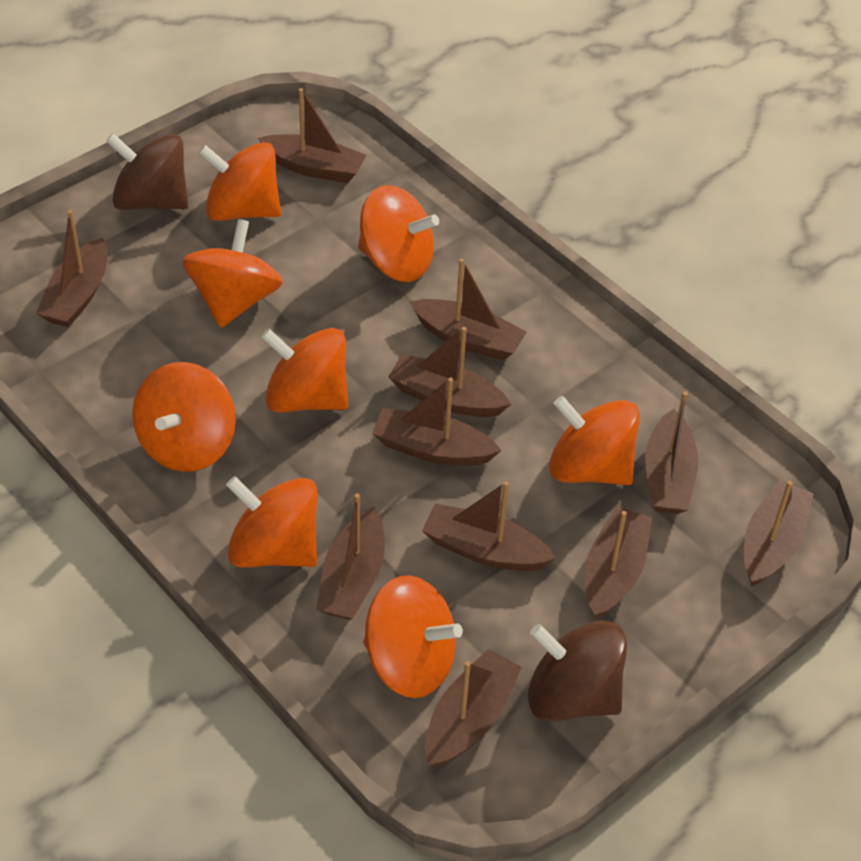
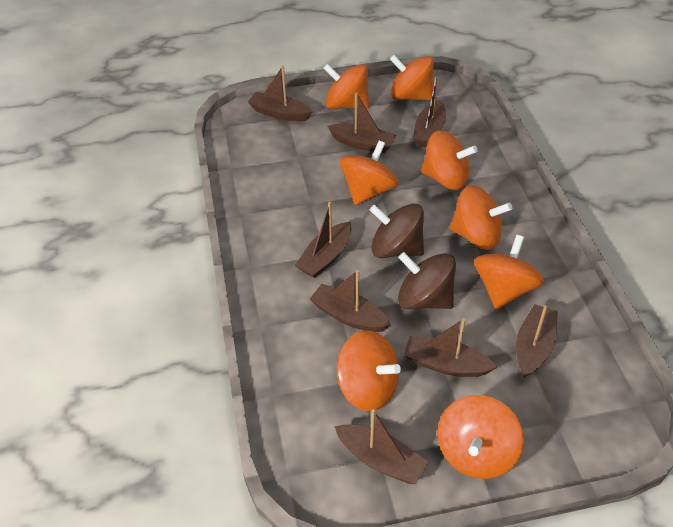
brown boat: [36,210,107,327] [258,88,366,183] [316,493,385,620] [372,377,502,466] [388,327,511,417] [410,259,527,360] [422,481,556,571] [425,649,522,767] [585,506,652,619] [645,391,699,514] [744,480,814,586] = 11 -> [248,66,313,121] [295,202,352,278] [310,270,391,332] [328,92,396,153] [334,409,428,484] [404,318,497,377] [413,77,446,147] [516,304,558,377] = 8

